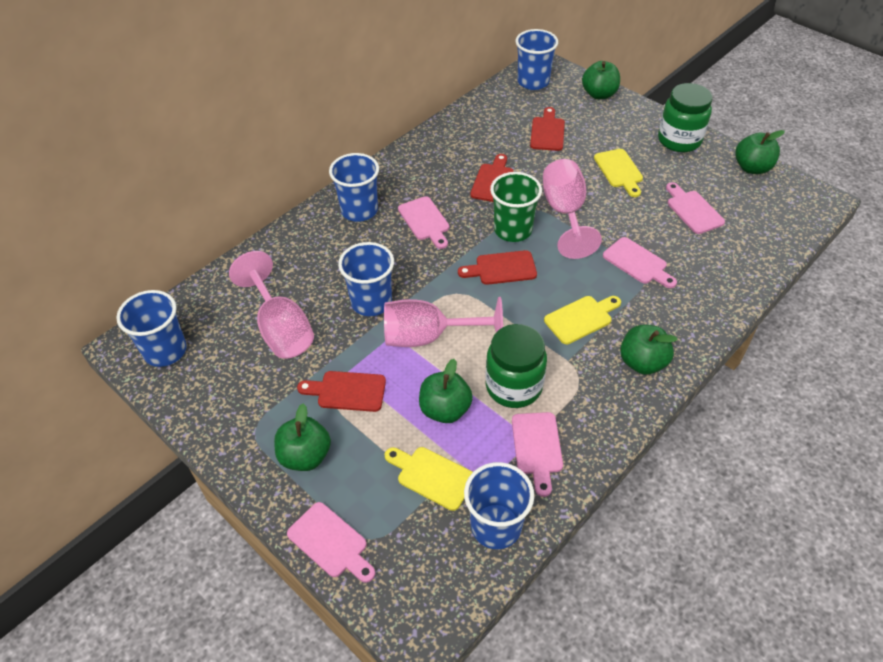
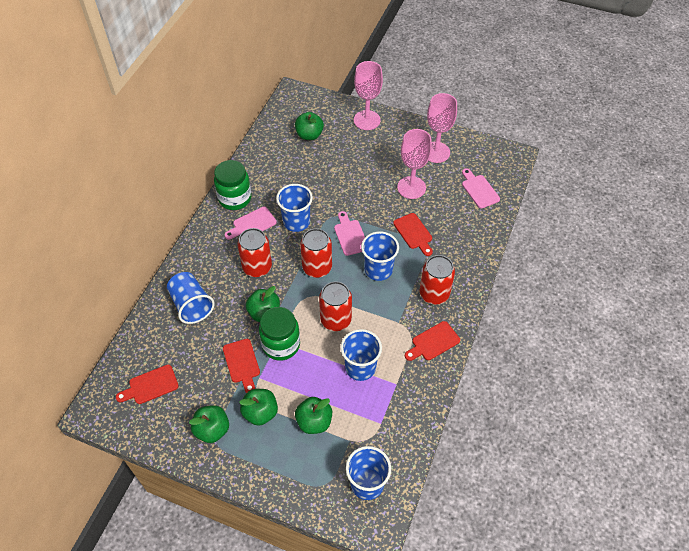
green cup: [490,172,542,242] = 1 -> none = 0
pink cutting board: [287,502,375,583] [398,196,449,249] [512,412,563,497] [603,237,677,288] [666,182,725,234] = 5 -> [225,206,277,239] [334,211,365,256] [462,168,500,208] = 3
red can: none = 0 -> [237,228,272,277] [300,228,332,278] [319,281,352,331] [420,255,455,305] = 4
yellow cutting board: [385,447,473,511] [544,296,621,344] [594,149,643,197] = 3 -> none = 0

